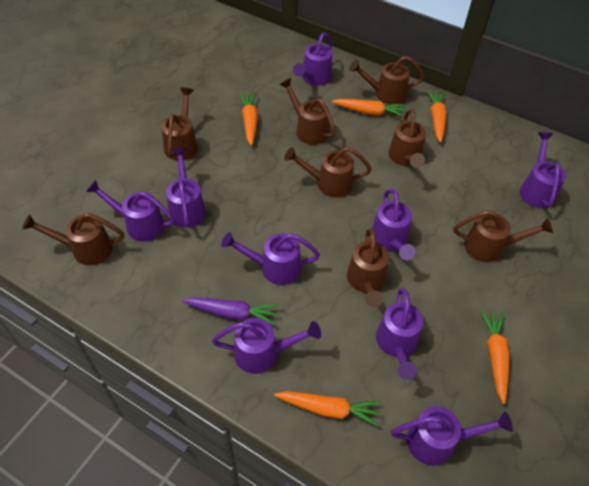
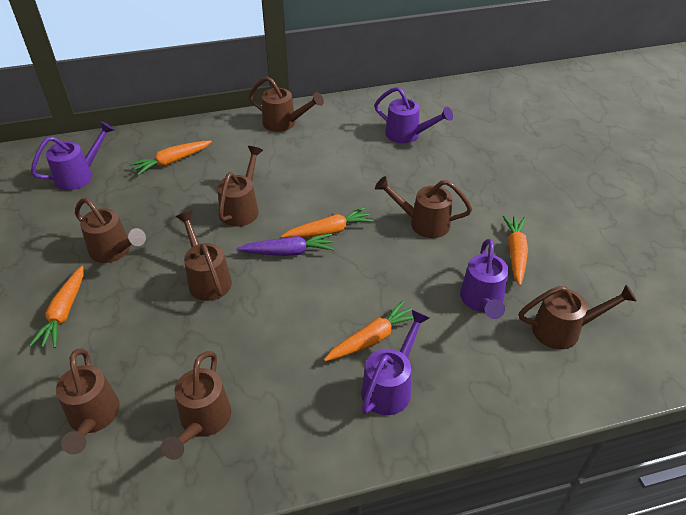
purple watering can: [86,180,175,242] [166,148,206,228] [212,318,321,374] [221,232,320,285] [293,33,332,85] [370,189,416,260] [376,287,423,380] [391,406,513,466] [520,132,566,208] = 9 -> [31,121,115,190] [361,310,430,415] [374,87,453,143] [460,239,509,319] = 4

